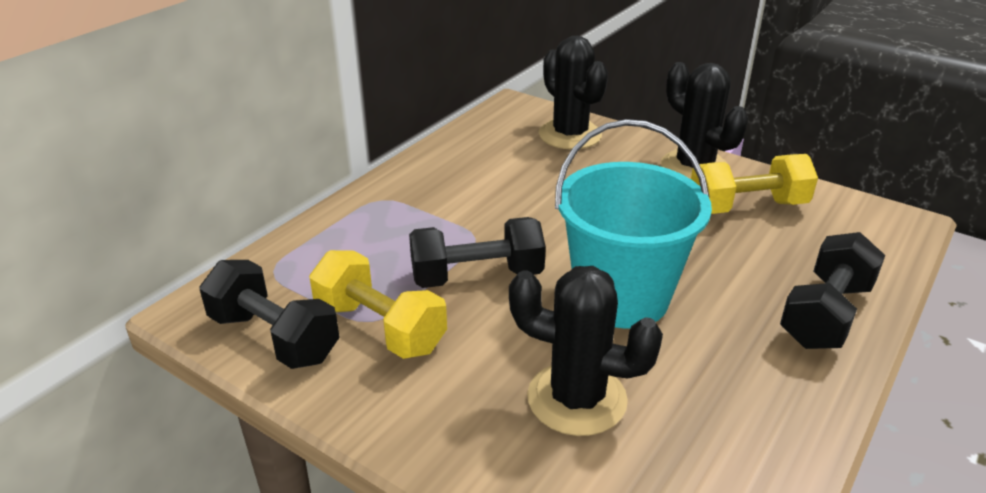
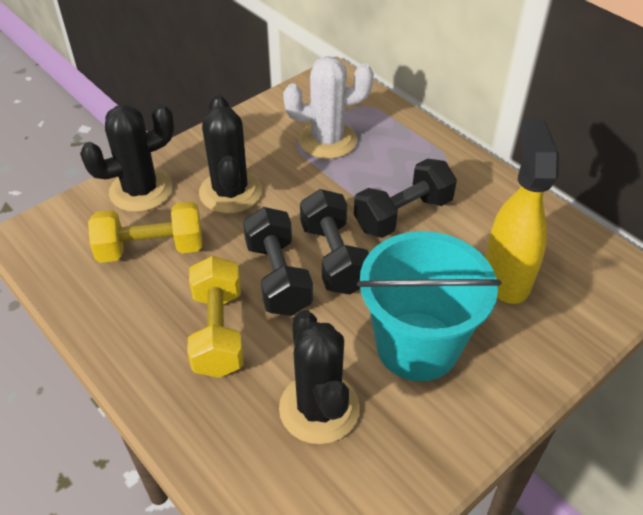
white cactus: none = 0 -> [283,56,374,159] = 1
yellow spray bottle: none = 0 -> [485,118,559,304] = 1

